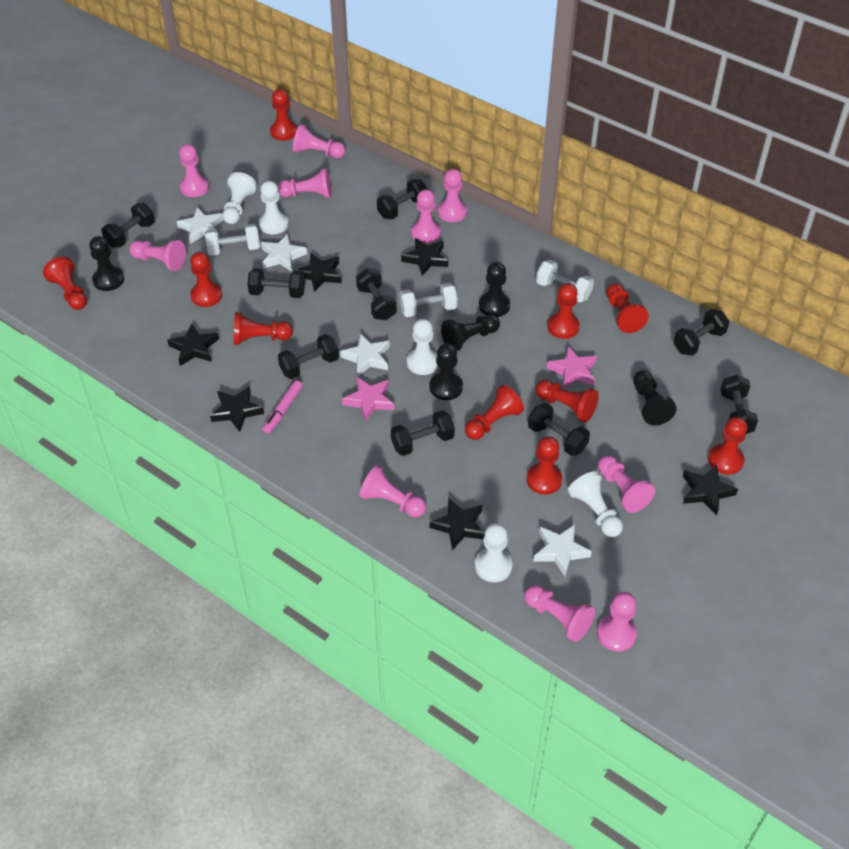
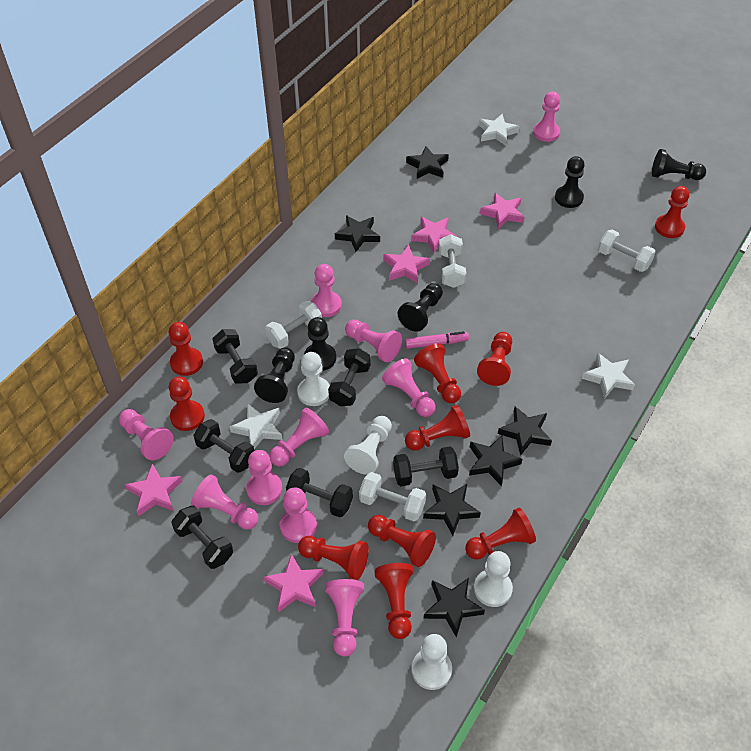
black dumbbell: [101,203,155,248] [248,268,305,298] [278,334,339,379] [356,268,397,320] [377,179,427,220] [391,410,455,456] [528,403,590,456] [673,309,729,356] [720,375,758,434] = 9 -> [172,506,233,569] [194,419,255,473] [213,329,258,384] [286,468,353,518] [328,348,371,406] [393,447,459,486] = 6
pink star: [342,377,394,422] [547,346,597,389] = 2 -> [125,464,182,516] [264,554,323,612] [384,245,430,283] [411,217,457,253] [480,193,525,229] = 5
white dumbbell: [205,224,260,256] [400,283,457,317] [536,260,594,302] = 3 -> [265,301,322,349] [359,472,426,521] [439,234,466,288] [598,230,656,272] = 4
white pawn: [223,172,257,224] [259,181,289,234] [407,319,439,375] [475,523,513,582] [568,471,623,537] = 5 -> [297,352,330,406] [344,416,392,475] [412,634,452,690] [474,551,513,607] = 4
white star: [177,207,223,244] [261,234,307,272] [340,333,390,377] [533,524,592,577] = 4 -> [230,403,282,449] [479,114,520,146] [582,353,635,399] = 3

